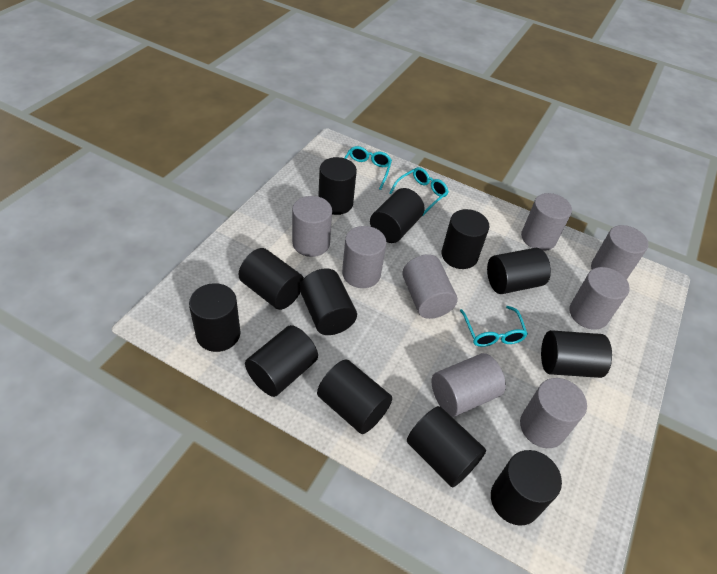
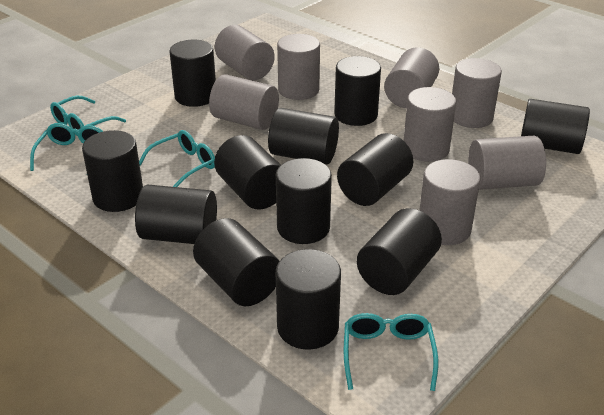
turquoise glasses: [344,146,392,190] [389,167,449,216] [460,306,528,347] = 3 -> [30,123,103,171] [50,96,126,136] [139,130,215,187] [344,313,438,391] = 4

